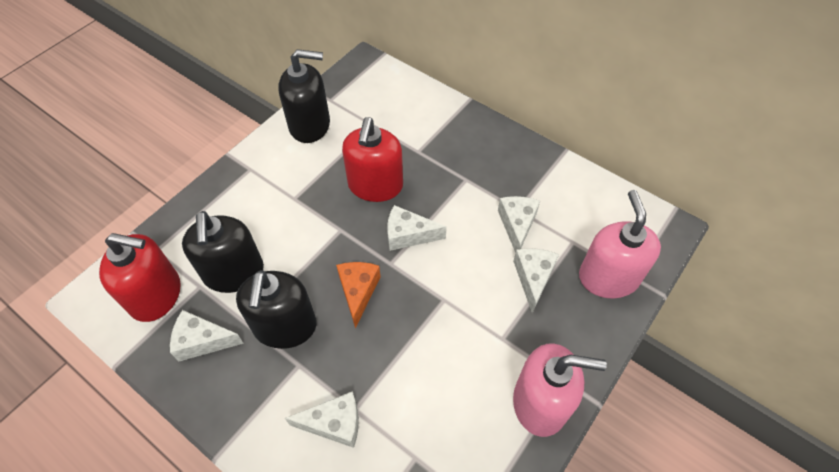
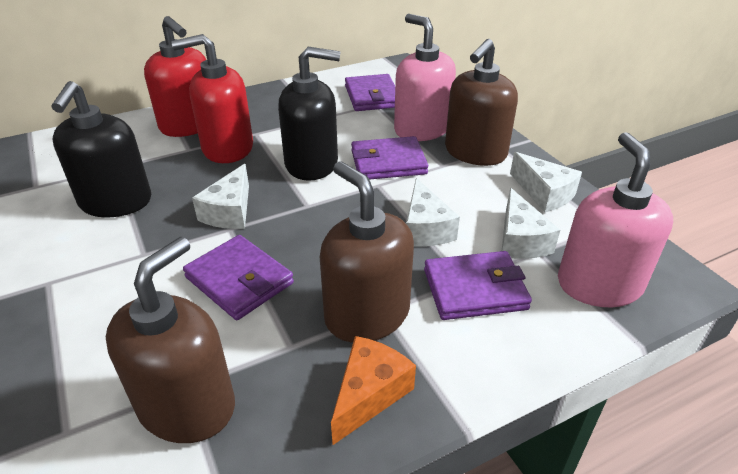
black soap dispenser: [182,211,264,293] [236,270,317,349] [278,49,330,143] = 3 -> [51,81,151,217] [278,47,341,181] = 2
brown soap dispenser: none = 0 -> [106,237,235,443] [320,161,414,343] [445,39,518,166] = 3
purple wallet: none = 0 -> [183,235,294,320] [345,74,395,111] [351,136,428,180] [424,251,532,320] = 4
white cheese: [170,310,244,361] [285,391,359,448] [387,205,447,251] [498,196,540,253] [513,248,559,313] = 5 -> [192,164,249,229] [406,178,460,247] [502,188,560,259] [510,152,582,212] = 4

